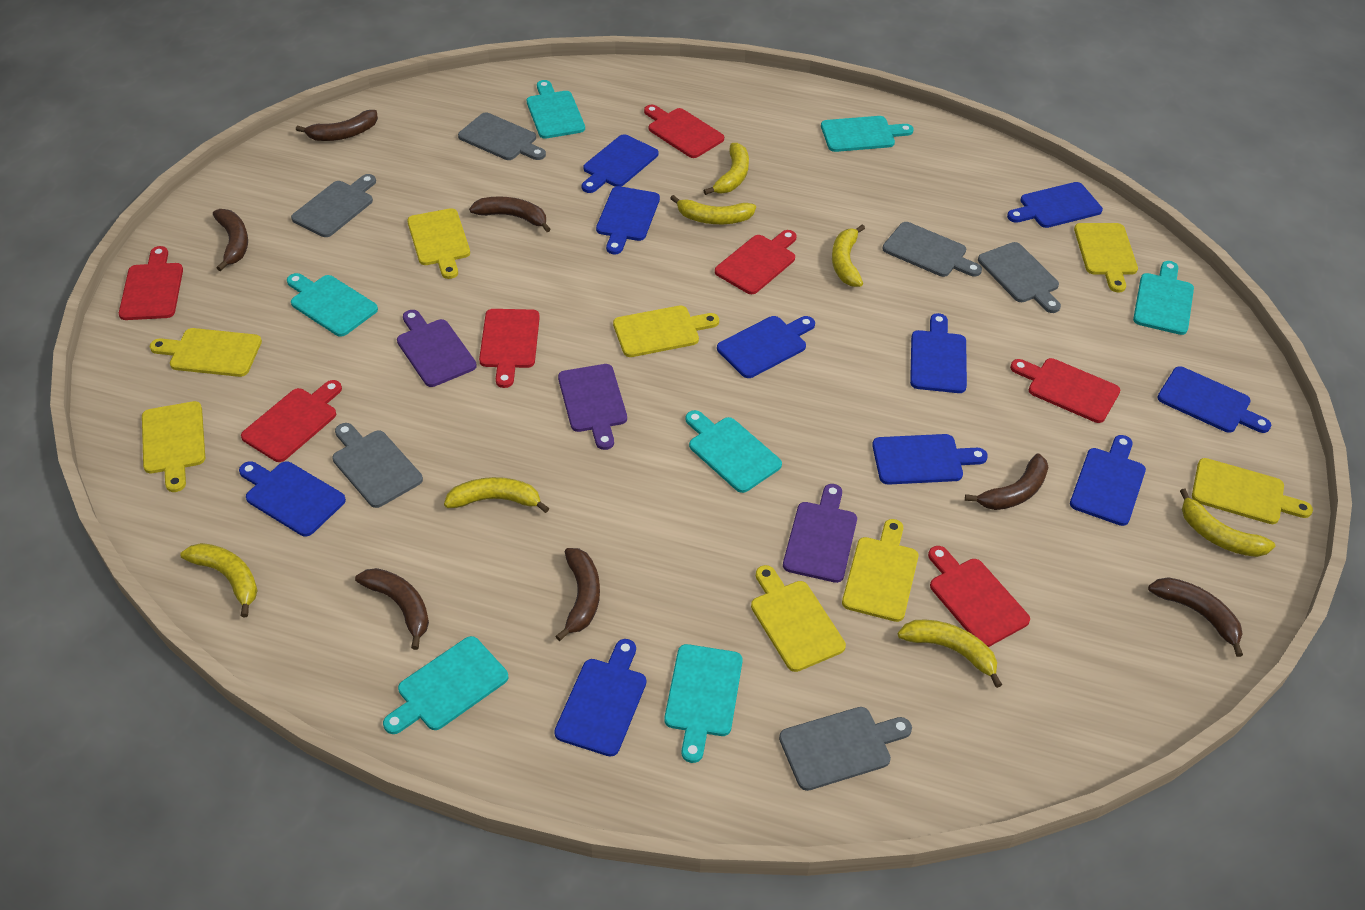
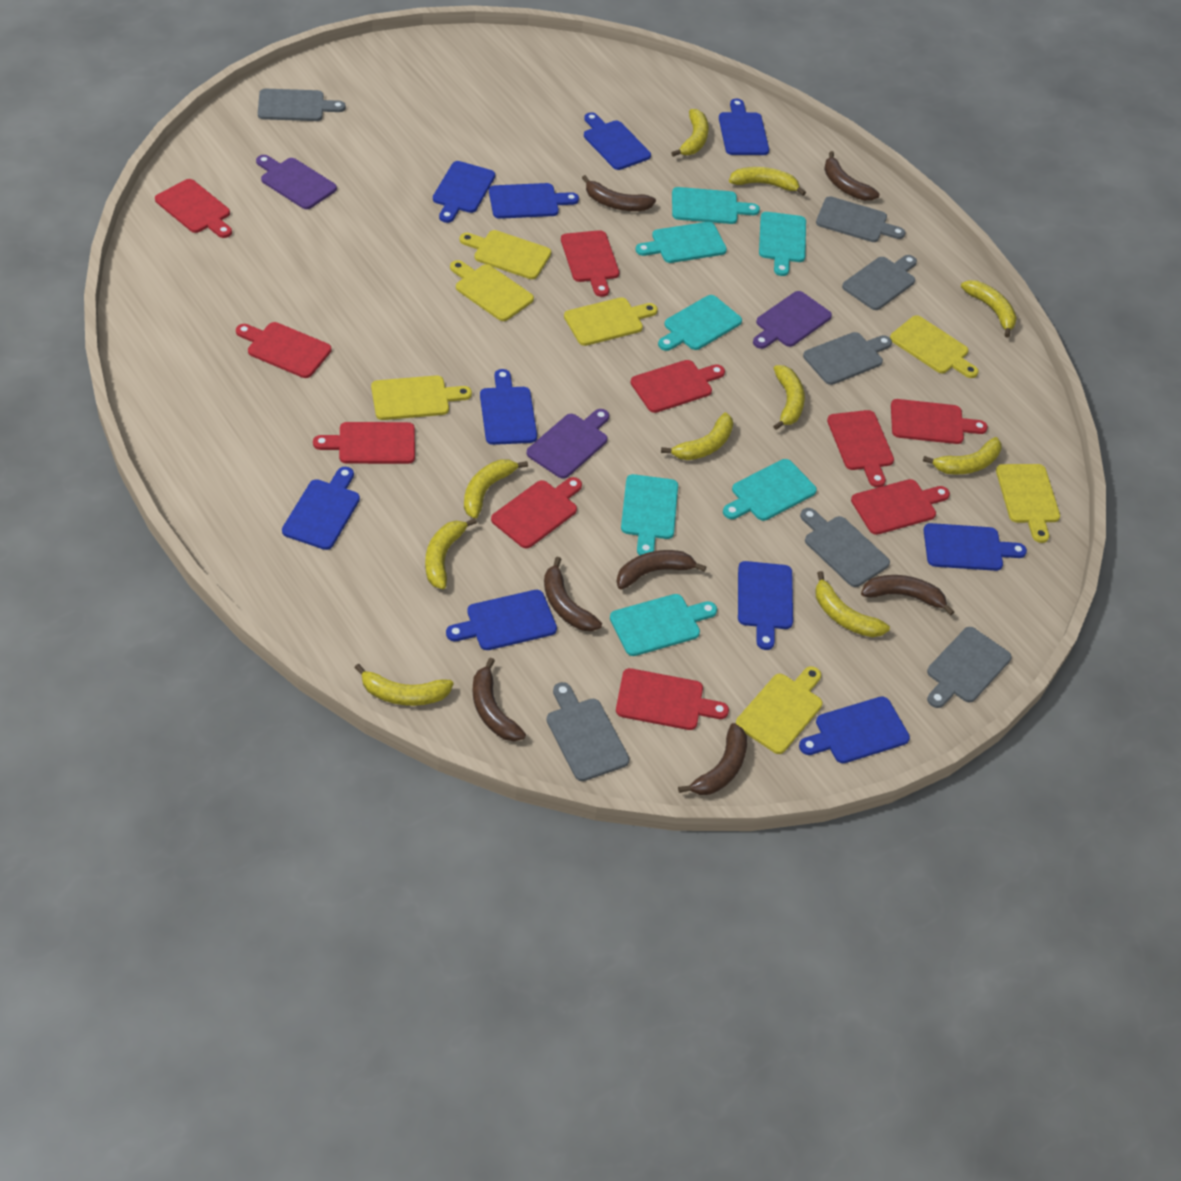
grey cutting board: [291,174,376,237] [332,423,423,508] [458,113,546,160] [779,707,912,791] [882,222,982,277] [978,242,1061,313] = 6 -> [258,89,346,121] [547,682,629,781] [800,508,890,587] [803,332,892,385] [816,196,905,242] [842,255,917,310] [927,627,1012,708] = 7
red cutting board: [119,246,183,320] [241,380,342,462] [479,309,540,388] [644,104,724,158] [715,230,797,294] [928,546,1030,647] [1010,358,1120,423] = 7 -> [155,179,232,238] [236,322,332,378] [313,422,415,464] [491,477,582,548] [561,230,619,297] [616,668,729,730] [630,360,725,413] [827,410,894,487] [851,479,950,535] [891,399,988,444] = 10
yellow banana: [180,543,258,618] [444,477,549,513] [670,195,756,224] [704,143,749,195] [832,225,865,287] [898,620,1002,688] [1180,488,1275,557] = 7 -> [354,664,454,706] [425,518,477,589] [464,459,528,519] [661,412,733,460] [671,109,709,157] [729,167,806,196] [773,365,805,430] [815,571,890,637] [923,437,1002,475] [961,280,1017,338] = 10
yellow cutting board: [142,401,205,492] [150,328,262,377] [407,208,470,279] [613,306,719,357] [751,565,846,672] [842,519,918,622] [1074,223,1138,293] [1192,458,1313,524] = 8 -> [371,375,472,420] [450,260,534,321] [459,230,551,279] [564,297,658,346] [736,666,823,754] [890,315,979,378] [996,464,1060,543] = 7

